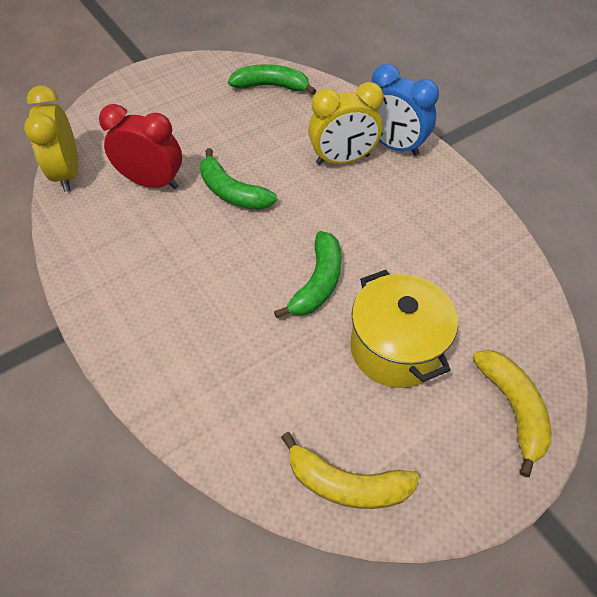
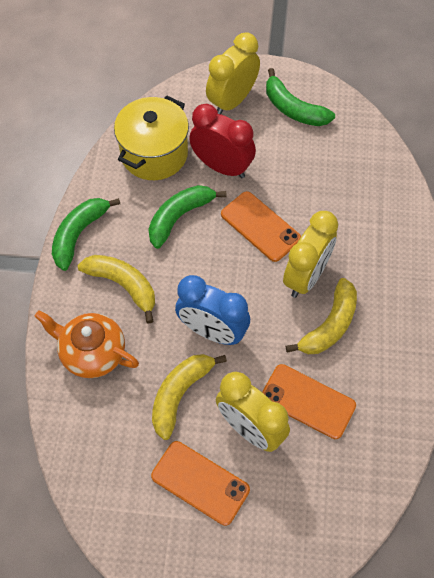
orange phone: none = 0 -> [151,441,250,526] [221,191,301,262] [262,364,356,439] = 3
orange teapot: none = 0 -> [34,310,139,378] = 1
yellow banana: [281,432,419,509] [473,350,552,477] = 2 -> [78,255,155,324] [152,354,227,440] [286,278,357,354] = 3
yellow clock: [24,85,78,192] [308,82,384,165] = 2 -> [206,32,260,114] [216,372,290,452] [283,211,338,298] = 3

